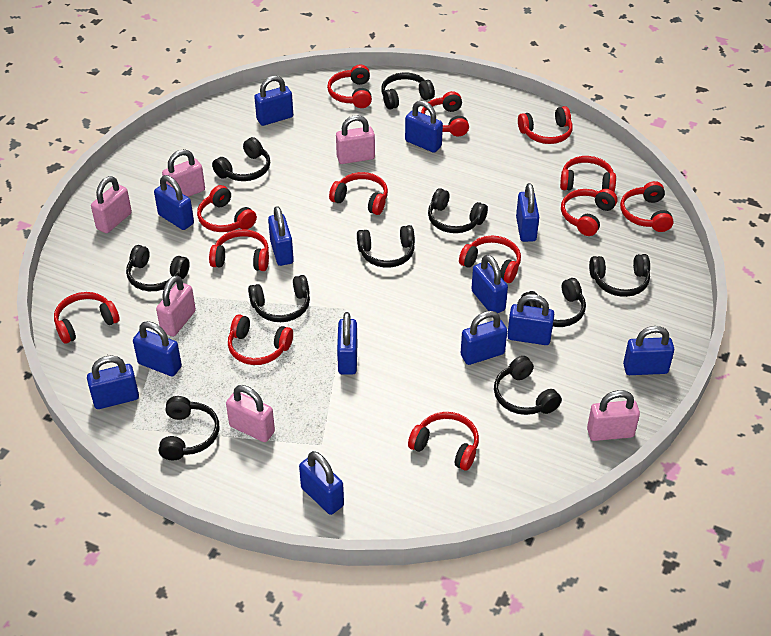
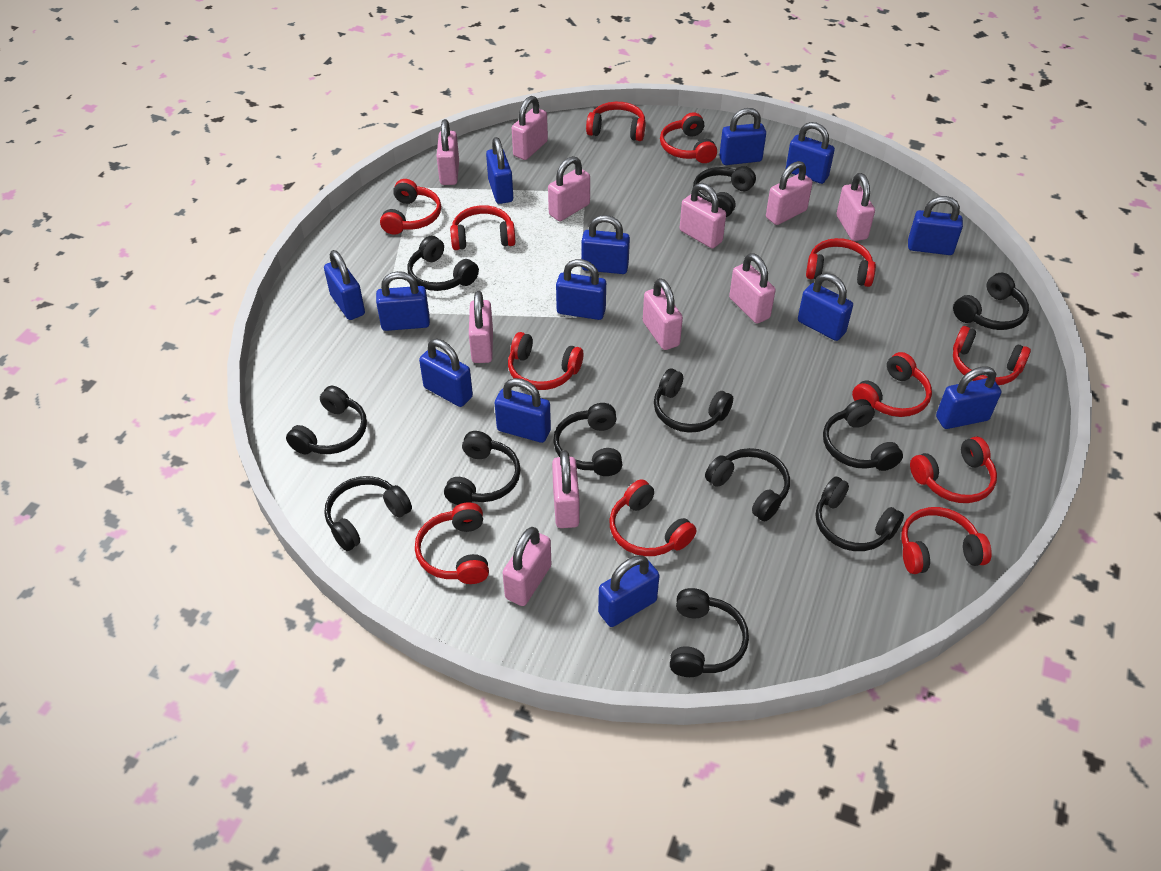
black headphones: [126,245,190,291] [159,396,219,460] [212,137,270,181] [248,275,310,322] [357,225,415,268] [381,73,435,109] [428,188,488,233] [494,356,562,415] [521,278,586,327] [589,254,650,297] = 10 -> [286,386,367,454] [324,476,412,551] [407,236,479,291] [444,431,521,505] [553,403,622,476] [654,368,733,433] [670,588,749,677] [693,166,756,217] [705,448,790,521] [816,476,904,551] [823,399,903,471] [953,273,1029,330] = 12
pink padlock: [91,176,132,233] [156,275,196,336] [162,149,205,197] [226,385,275,442] [336,115,375,164] [587,390,640,441] = 6 -> [437,119,459,185] [469,291,493,363] [503,527,551,606] [512,96,548,160] [548,156,590,221] [552,450,579,528] [643,278,683,350] [680,183,726,248] [729,253,776,323] [766,161,813,225] [836,173,875,241] = 11
red headphones: [54,292,120,344] [197,185,257,232] [209,229,269,271] [228,314,293,365] [327,65,372,108] [329,172,388,215] [408,412,479,471] [421,91,469,137] [459,236,521,283] [518,106,573,144] [560,156,616,192] [561,189,618,236] [620,181,674,232] = 13 -> [380,179,441,235] [415,502,489,584] [450,205,515,250] [508,332,584,390] [586,102,646,141] [609,479,696,556] [660,112,717,163] [806,238,876,287] [852,352,932,417] [901,507,992,574] [910,437,997,503] [953,326,1031,385] = 12

